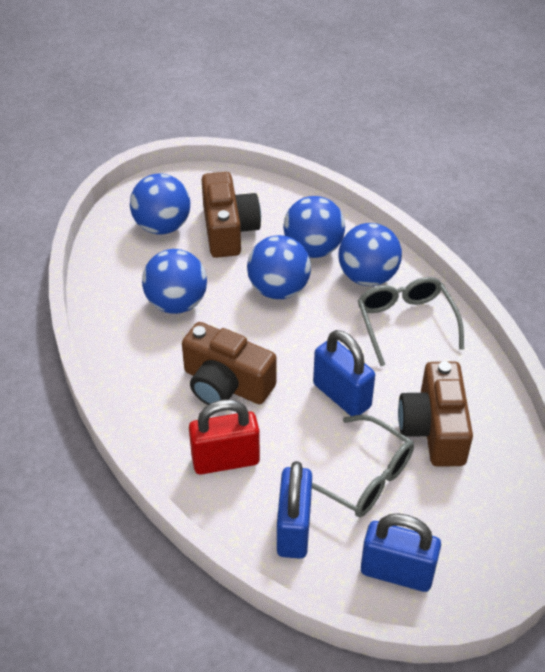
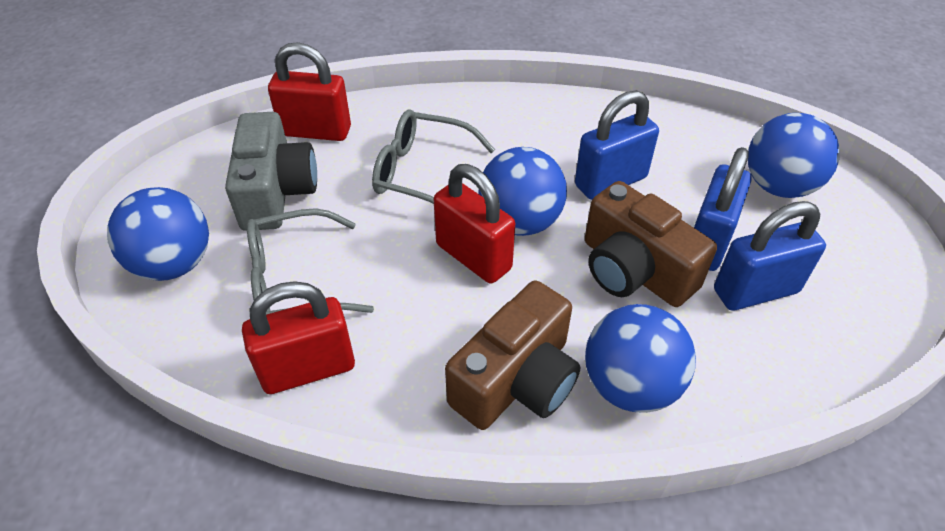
blue ball: [130,174,190,234] [142,249,207,314] [247,235,311,299] [283,196,345,258] [339,223,402,286] = 5 -> [107,187,209,281] [478,147,567,236] [585,304,696,413] [748,113,840,198] = 4
brown camera: [182,322,277,405] [202,172,261,258] [398,361,473,467] = 3 -> [445,280,580,430] [585,181,717,307] = 2
grey camera: none = 0 -> [225,112,317,231] = 1
red padlock: [189,399,260,475] = 1 -> [242,281,355,394] [268,42,351,141] [434,164,515,283] = 3

